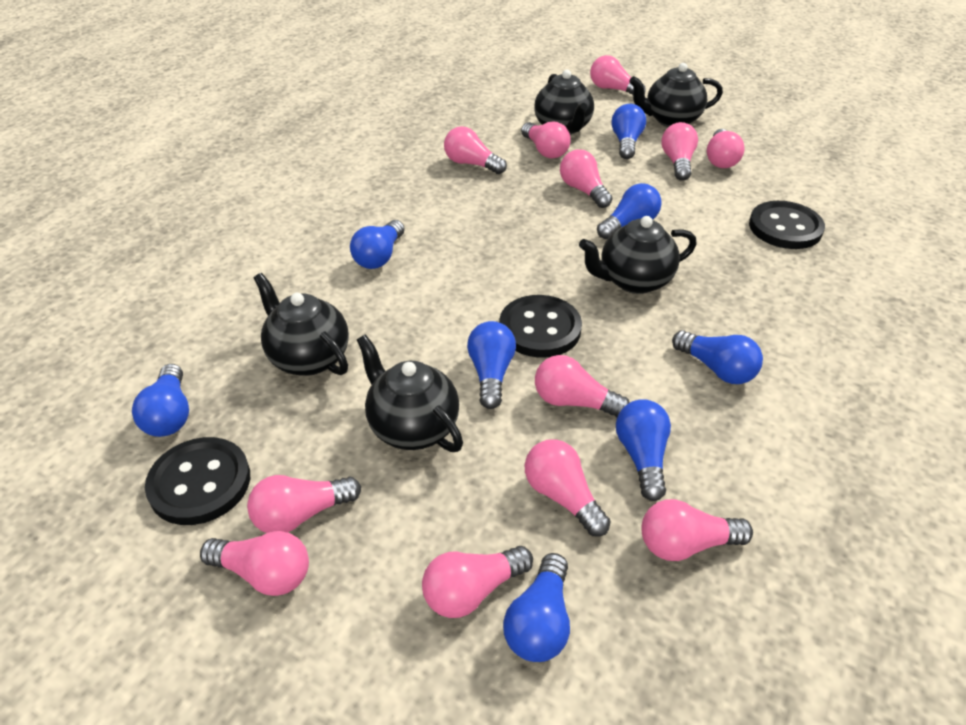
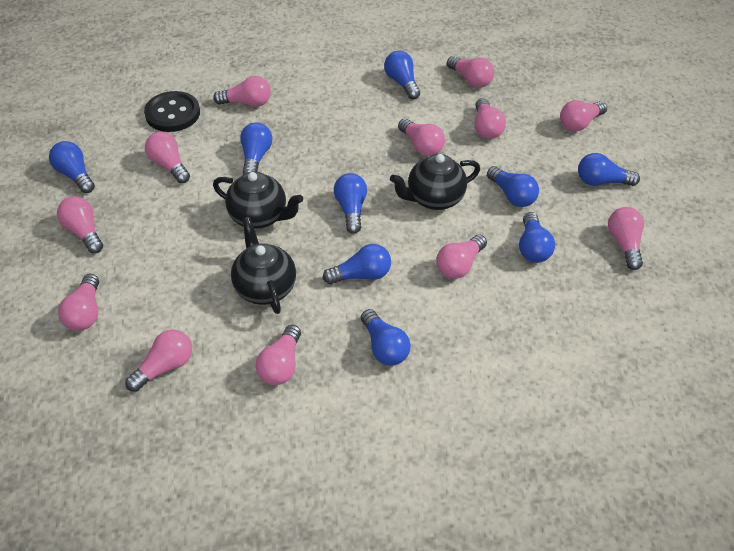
black button: [145,437,250,525] [499,295,582,358] [749,201,825,249] = 3 -> [144,91,200,132] = 1
black teapot: [253,273,349,376] [357,334,463,452] [534,70,594,135] [579,216,696,294] [629,63,723,127] = 5 -> [213,171,303,229] [231,217,296,314] [390,154,480,210] = 3
blue light bulb: [132,364,189,437] [350,220,405,269] [467,321,516,409] [503,553,570,662] [597,183,662,239] [611,104,646,159] [616,399,671,501] [672,330,763,384] = 8 -> [49,141,95,193] [240,122,272,174] [323,244,391,284] [334,173,367,234] [361,309,411,366] [384,51,420,99] [487,166,539,207] [519,212,555,263] [578,153,640,186] = 9

